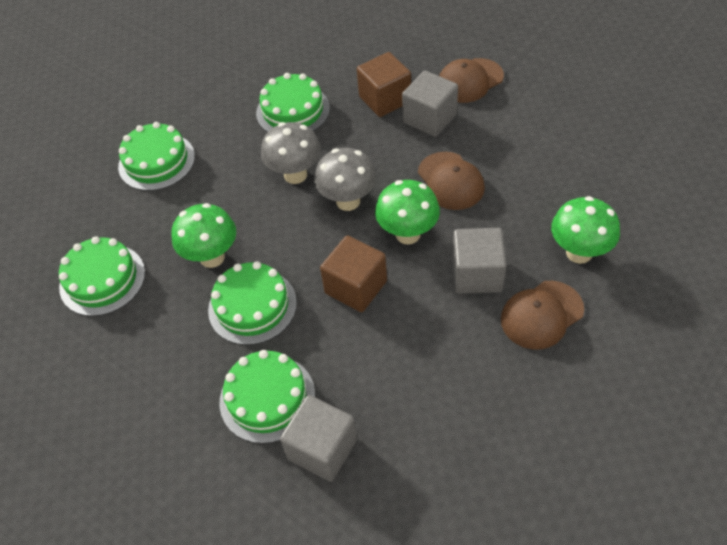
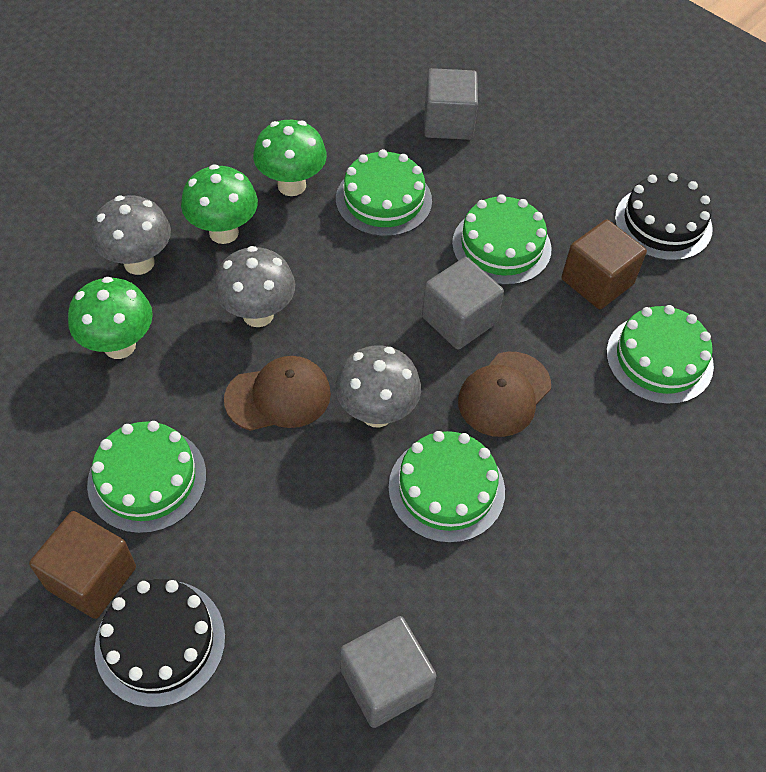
black cake: none = 0 -> [94,579,225,707] [615,173,713,261] = 2
brown cap: [418,152,485,210] [439,58,504,103] [501,281,584,349] = 3 -> [224,356,331,431] [458,352,551,437] = 2
grey mushroom: [261,122,321,184] [314,148,376,211] = 2 -> [91,195,171,275] [214,246,295,327] [336,345,421,428] = 3

